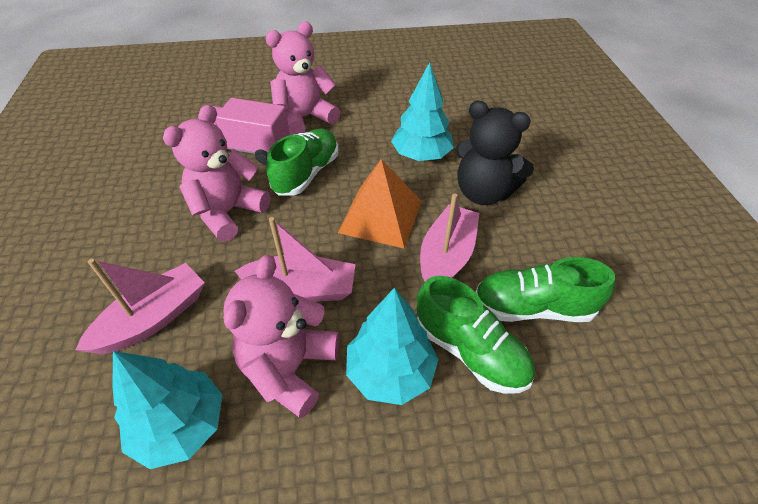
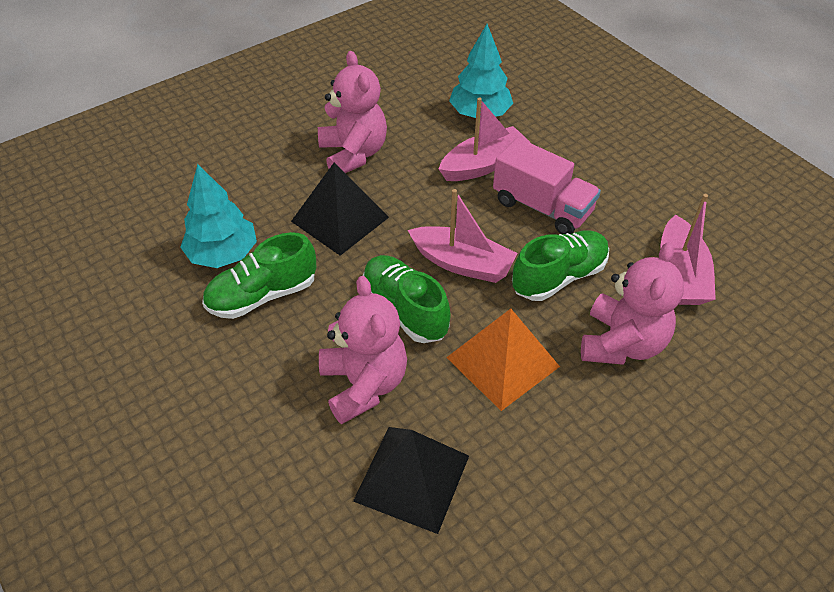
black pyramid: none = 0 -> [291,163,389,256] [353,427,469,534] = 2
black teddy bear: [455,101,534,205] = 1 -> none = 0
turquoise tree: [112,351,222,469] [346,288,439,405] [391,62,454,161] = 3 -> [180,164,257,268] [449,24,513,118] = 2

